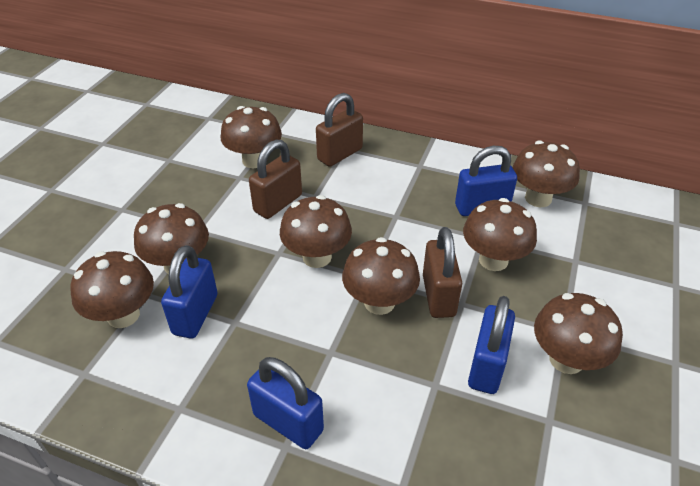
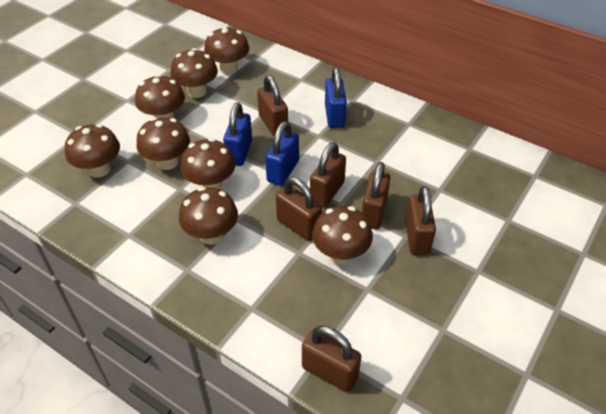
blue padlock: [161,245,218,338] [247,357,324,449] [455,146,517,216] [468,296,515,394] = 4 -> [223,102,252,166] [265,121,299,186] [325,67,347,128] = 3
brown padlock: [249,139,302,219] [316,93,363,167] [423,227,462,318] = 3 -> [257,75,288,136] [276,177,322,241] [302,326,361,392] [310,142,346,208] [362,162,391,230] [405,186,436,255] = 6

